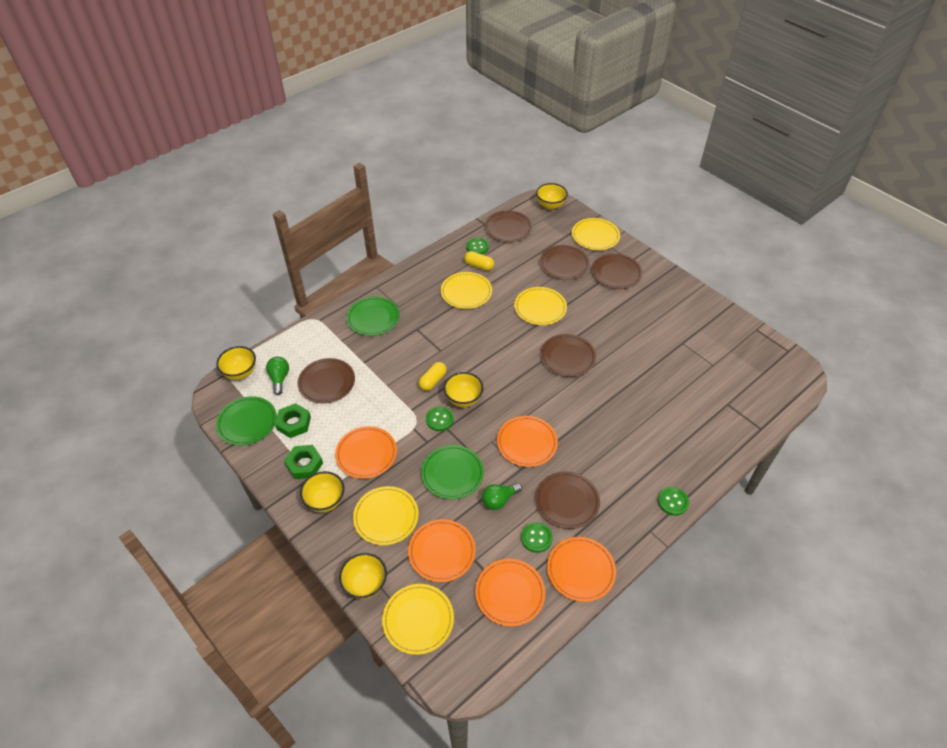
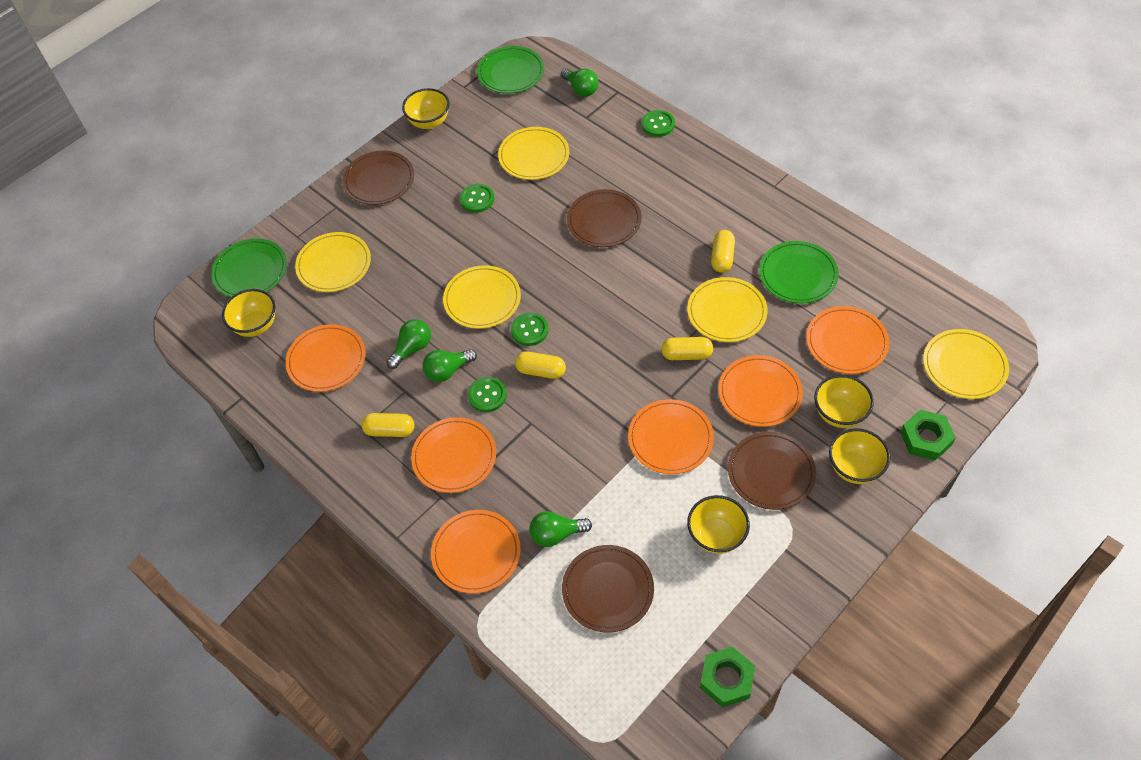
brown plate: [298,358,355,403] [485,210,532,242] [535,471,600,529] [540,245,590,280] [540,334,596,377] [591,254,642,289] = 6 -> [343,150,414,205] [562,545,654,633] [567,189,642,247] [728,432,816,510] = 4
green light bulb: [266,357,289,395] [482,483,522,510] = 2 -> [386,319,431,369] [422,349,477,382] [529,511,592,547] [561,68,599,97] = 4
orange plate: [335,426,397,479] [408,519,476,582] [475,559,545,627] [497,416,558,467] [547,537,616,602] = 5 -> [285,324,366,392] [411,417,496,493] [431,510,521,594] [628,399,714,474] [718,355,803,427] [806,306,889,374] = 6
yellow capsule: [419,362,447,391] [464,251,494,271] = 2 -> [361,413,415,437] [515,351,566,379] [661,337,713,360] [711,230,735,273] = 4

